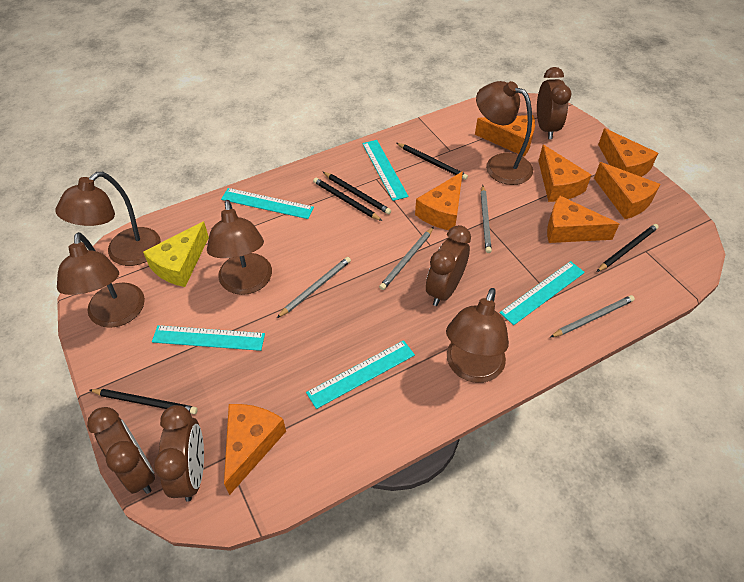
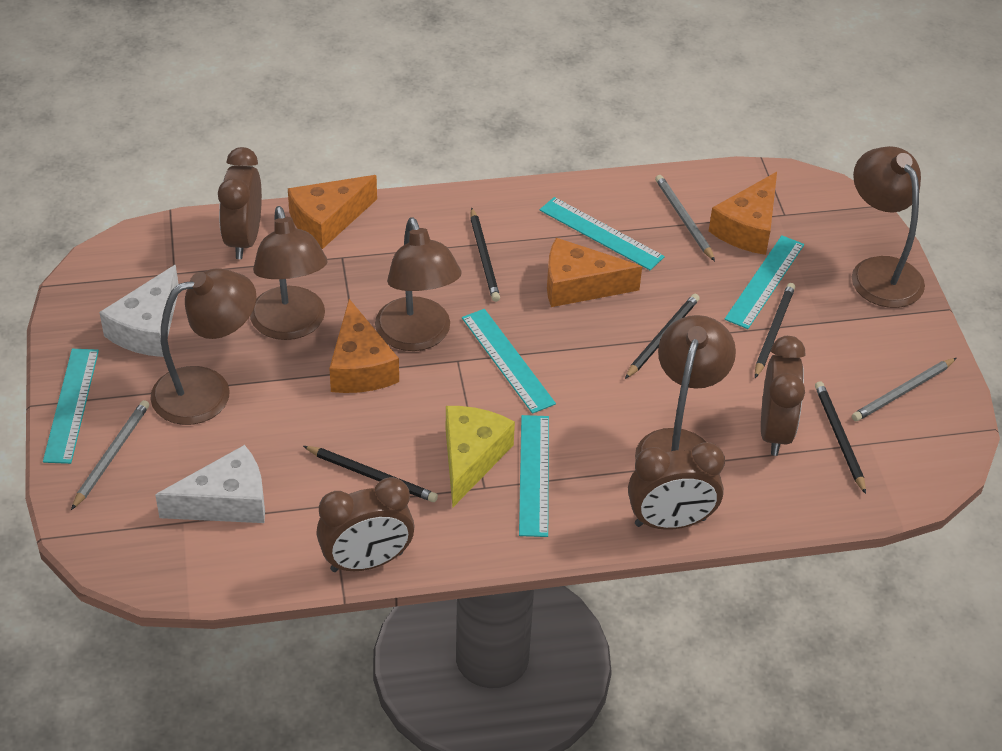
grey pencil: [277,257,351,318] [379,227,434,290] [481,185,492,253] [550,295,635,337] = 4 -> [71,400,149,510] [655,175,715,261] [852,358,956,421] = 3
orange cheese: [224,404,286,495] [415,171,463,230] [475,115,535,157] [538,145,591,202] [547,196,619,243] [594,162,660,219] [598,128,658,177] = 7 -> [288,175,377,249] [329,299,399,393] [547,238,642,307] [709,172,777,255] = 4
white cheese: none = 0 -> [99,265,178,357] [155,445,265,523] = 2

